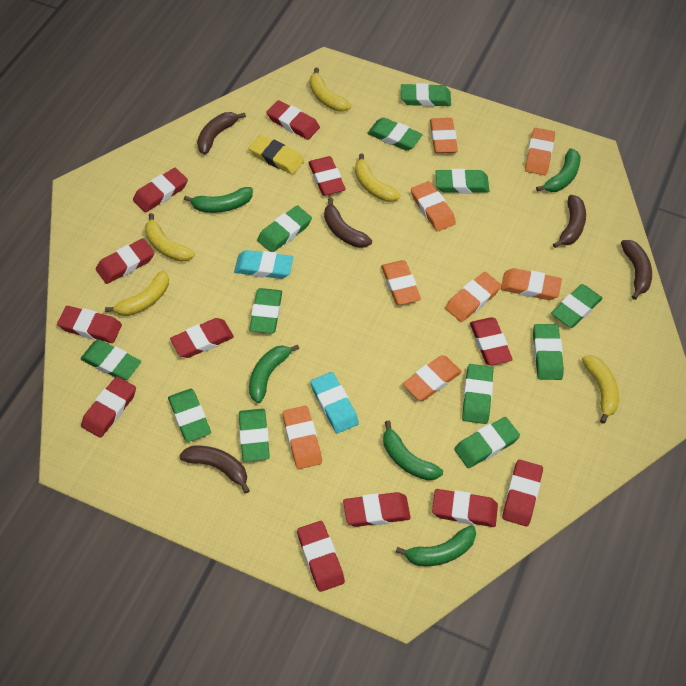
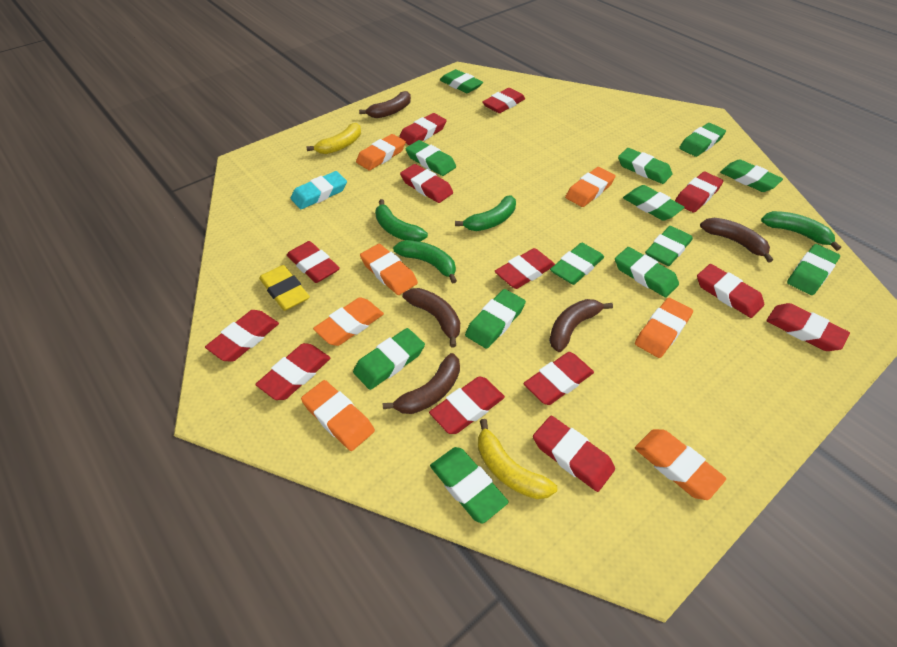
green banana: [184,187,253,213] [249,345,299,403] [383,421,443,480] [396,525,476,566] [536,148,580,192] = 5 -> [375,199,428,242] [393,240,457,283] [455,195,516,231] [761,211,841,251] = 4
green eraser: [80,340,141,380] [168,389,211,442] [239,409,270,462] [249,288,282,334] [257,205,312,252] [367,117,423,151] [401,83,451,107] [435,169,489,194] [454,417,520,468] [462,364,493,424] [533,324,564,380] [551,284,603,328] = 12 -> [353,328,425,390] [405,140,456,176] [430,447,509,524] [440,69,483,93] [465,289,526,349] [550,243,604,285] [615,247,679,297] [618,148,672,184] [623,185,685,221] [645,226,693,266] [679,123,726,157] [720,159,783,192] [787,244,840,295] = 13
orange eraser: [283,406,322,469] [381,260,421,305] [403,355,462,401] [411,181,456,232] [430,118,458,153] [445,272,501,322] [501,268,562,300] [525,128,555,175] = 8 -> [301,380,375,451] [313,297,384,346] [356,134,406,170] [360,244,418,295] [565,167,616,207] [635,298,693,358] [635,429,726,500] = 7
red eraser: [57,306,122,343] [81,376,136,438] [96,238,154,284] [133,168,188,212] [170,318,234,358] [267,100,320,140] [297,521,345,592] [308,156,346,196] [343,492,411,527] [432,489,498,527] [470,317,513,366] [502,459,543,526] = 12 -> [205,310,279,362] [255,343,331,400] [287,241,340,283] [399,113,447,145] [400,164,453,203] [429,376,505,434] [482,88,525,113] [495,248,555,289] [524,352,594,405] [533,416,615,492] [675,172,724,213] [697,264,764,318] [766,303,850,351] = 13
turquoise eraser: [234,250,293,279] [310,372,359,433] = 2 -> [291,171,347,209] = 1
yellow banana: [105,271,169,316] [145,213,195,262] [310,68,351,112] [355,153,400,202] [582,355,619,424] = 5 -> [306,123,361,154] [478,419,557,499] = 2

